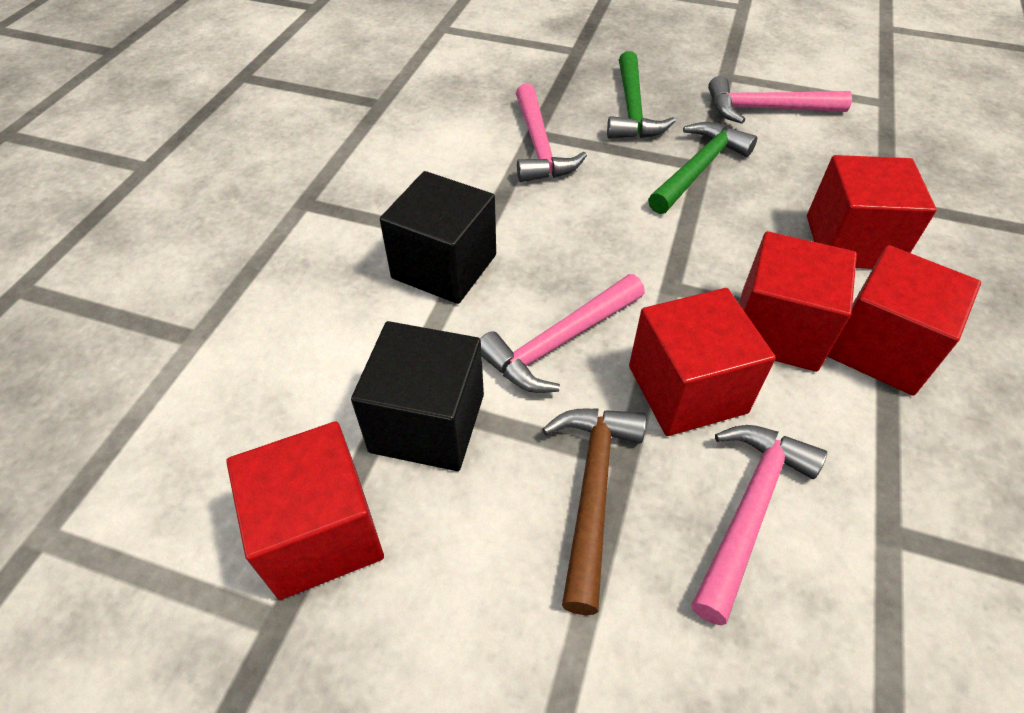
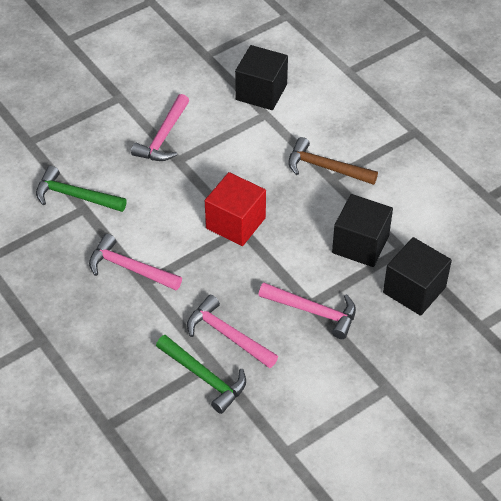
black cube: [351,321,484,471] [380,171,496,304] = 2 -> [235,45,288,110] [332,194,393,267] [383,237,452,316] = 3
red cube: [226,421,384,600] [629,288,776,436] [740,231,857,372] [807,155,937,269] [827,245,981,395] = 5 -> [205,172,266,246] = 1

